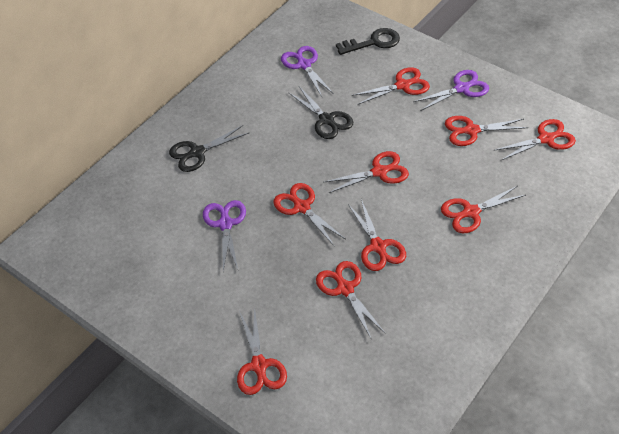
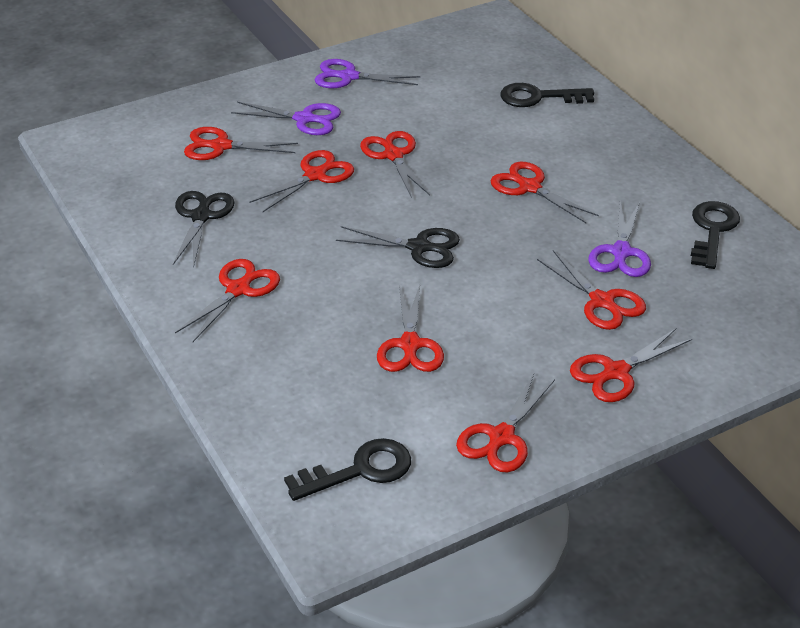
black key: [336,28,400,55] = 1 -> [284,438,411,501] [500,83,594,107] [691,201,740,269] = 3

